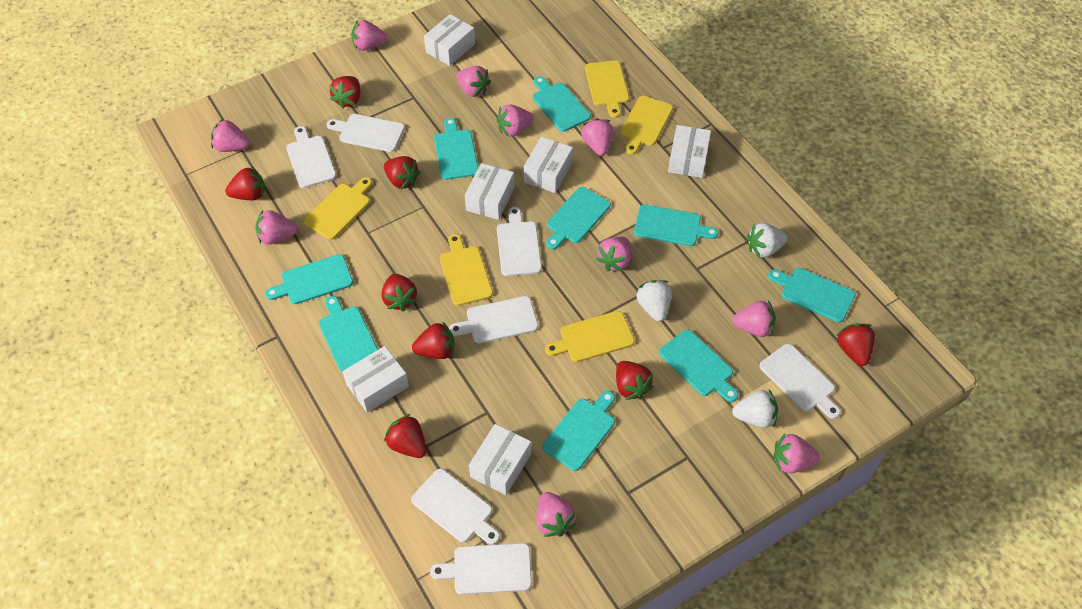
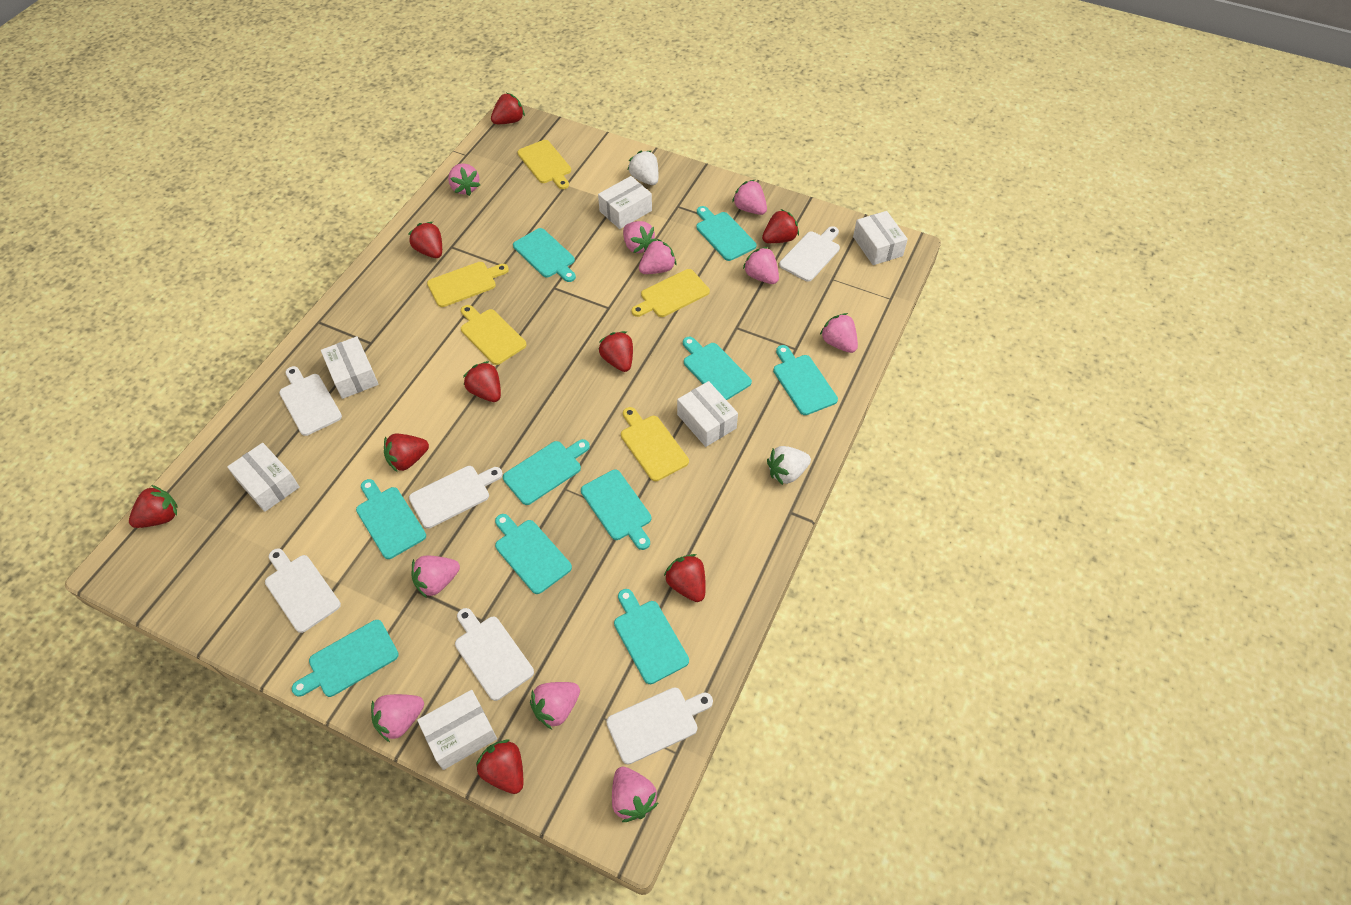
red strawberry: [225,167,265,200] [329,76,360,109] [381,274,417,311] [384,156,420,190] [384,414,427,458] [412,321,455,359] [616,361,654,400] [836,324,875,366] = 8 -> [129,485,177,528] [384,434,429,472] [408,222,442,258] [463,361,501,402] [476,740,523,794] [491,93,525,124] [598,331,633,372] [664,554,706,602] [762,209,799,243] = 9
turquoise cutting board: [265,254,353,304] [319,296,378,371] [434,118,478,180] [533,76,591,132] [542,391,615,471] [547,187,611,249] [634,204,718,246] [659,330,738,402] [768,268,855,323] = 9 -> [292,620,399,697] [356,479,426,559] [495,514,572,594] [503,439,590,505] [513,228,576,282] [581,470,651,550] [614,589,689,684] [683,337,752,400] [696,206,756,261] [773,345,838,415] = 10
white cutting board: [286,126,336,188] [327,114,405,152] [411,469,500,545] [430,543,532,595] [449,296,538,344] [497,207,542,276] [760,344,840,419] = 7 -> [265,548,341,633] [279,366,342,436] [409,466,503,529] [455,608,534,701] [606,687,713,765] [779,226,840,282] = 6
white strawberry: [636,280,672,322] [732,390,778,428] [747,223,787,258] = 3 -> [628,151,658,185] [767,446,811,485] = 2

